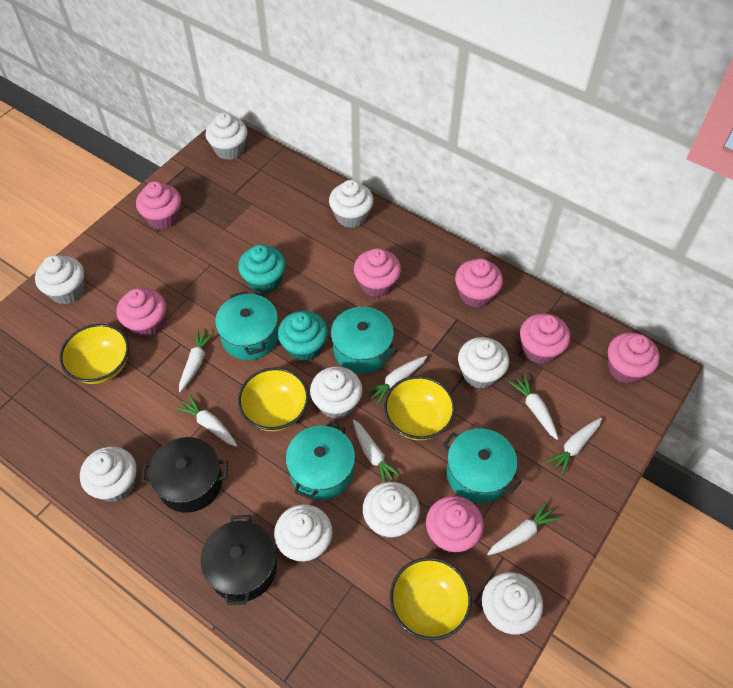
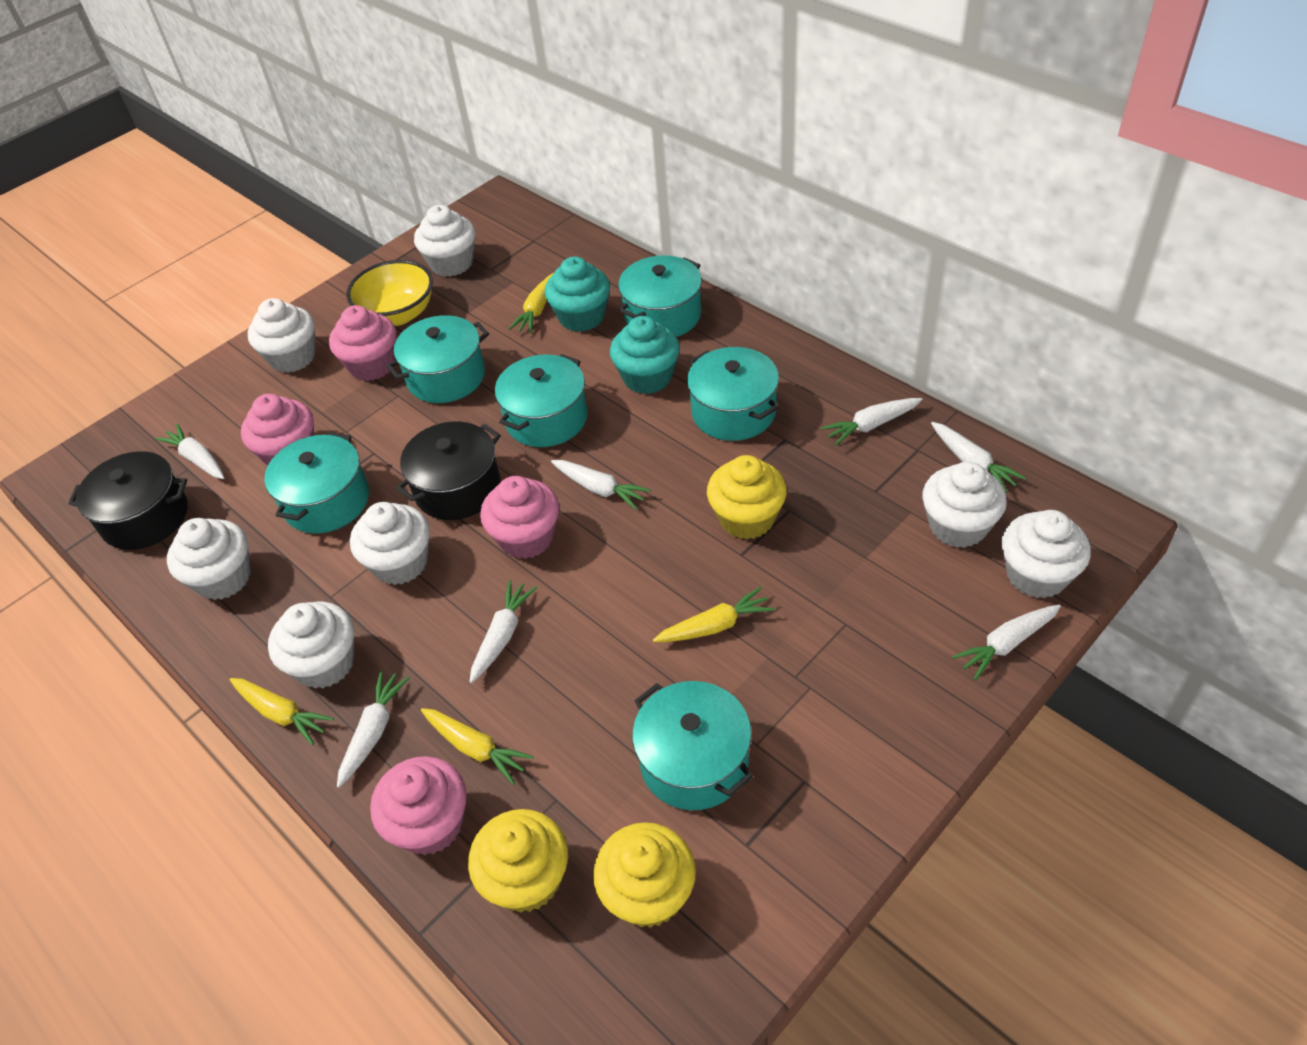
pink cupcake: [117,288,166,338] [136,181,181,230] [354,248,401,297] [426,496,484,553] [455,259,503,308] [520,313,570,364] [608,332,660,384] = 7 -> [241,394,314,466] [329,305,396,381] [370,756,467,855] [480,476,559,559] = 4
turquoise pot: [215,291,278,360] [286,422,355,501] [328,307,398,374] [443,429,522,503] = 4 -> [264,432,369,534] [386,315,489,403] [495,354,588,447] [618,255,702,337] [632,681,753,810] [687,347,779,441] = 6
white cupcake: [35,255,84,304] [80,446,136,502] [205,112,247,160] [274,504,333,562] [310,366,362,419] [329,180,373,228] [363,482,420,539] [458,337,509,389] [482,572,543,634] = 9 -> [167,518,251,600] [248,298,316,373] [268,602,354,689] [350,502,430,585] [414,205,475,277] [922,462,1007,548] [1001,510,1091,598] = 7
yellow bowl: [60,324,129,384] [238,367,309,431] [384,376,455,440] [390,557,472,641] = 4 -> [347,260,433,326] = 1
yellow carrot: none = 0 -> [230,678,334,745] [421,708,534,784] [508,273,554,333] [653,587,775,642] = 4
yellow cupcake: none = 0 -> [468,809,568,912] [593,822,696,928] [707,455,787,540] = 3

